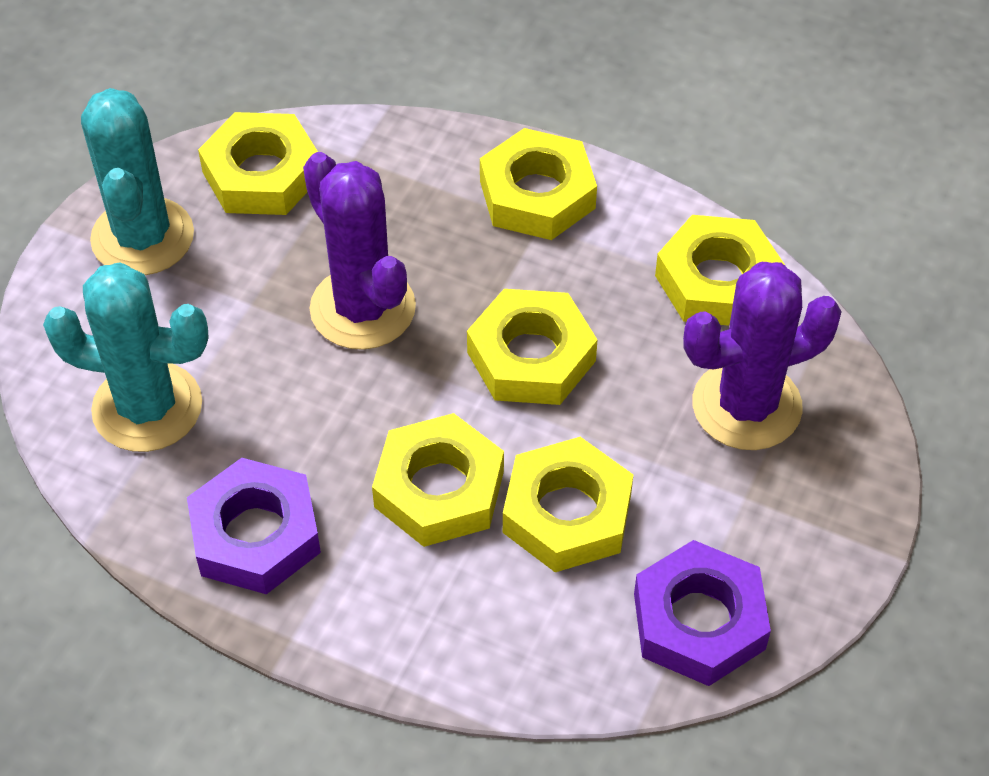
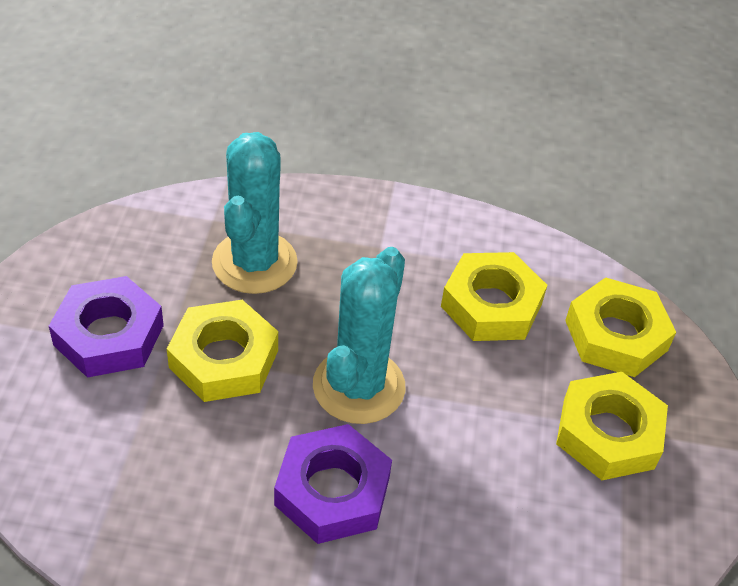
purple cactus: [303,152,416,350] [683,262,842,450] = 2 -> none = 0
yellow nut: [198,112,318,215] [372,413,504,547] [467,289,597,405] [480,128,597,240] [503,437,633,572] [655,215,785,326] = 6 -> [167,300,278,402] [441,252,547,341] [556,372,668,480] [565,277,676,377] = 4

